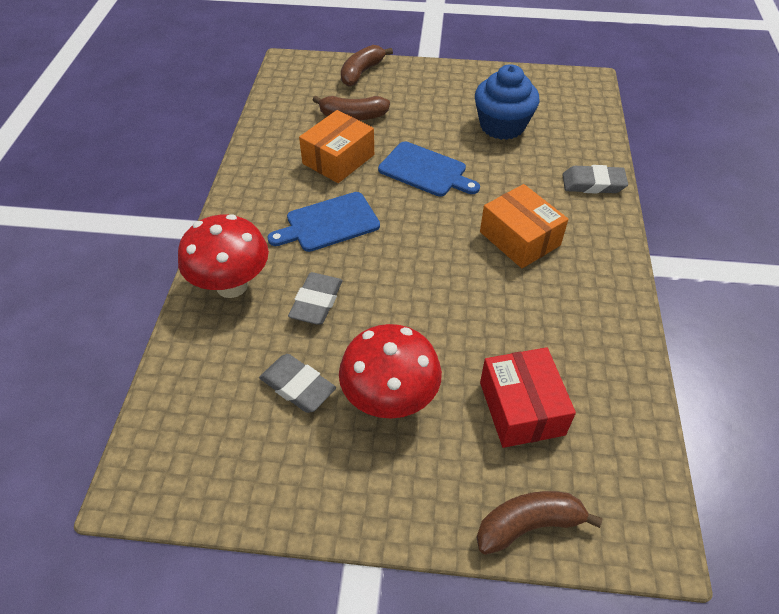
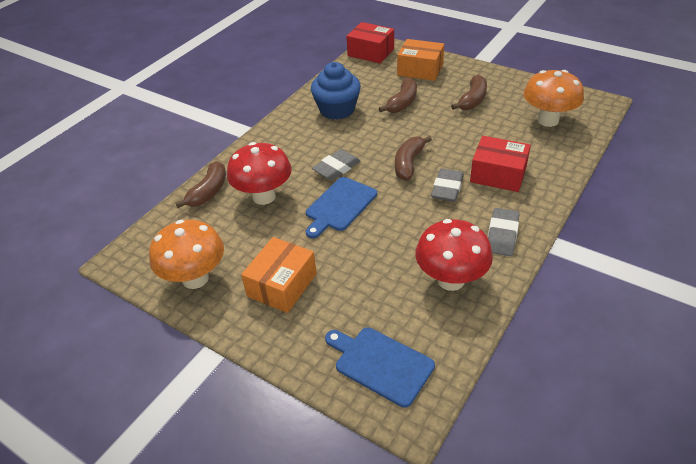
brown banana: [313,96,390,120] [341,45,393,87] [476,491,603,555] = 3 -> [175,161,226,208] [379,77,417,113] [395,136,432,181] [451,75,487,110] = 4
orange mushroom: none = 0 -> [149,220,224,289] [523,70,584,127] = 2
red box: [480,347,576,448] = 1 -> [346,22,394,63] [470,136,531,192] = 2

